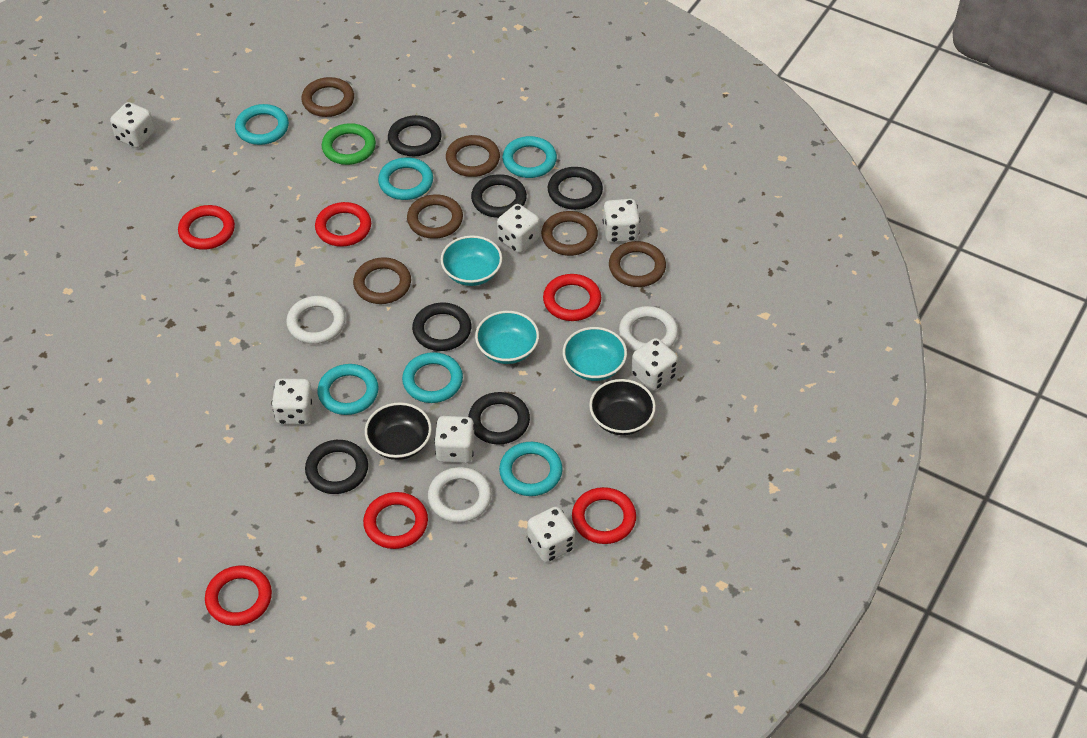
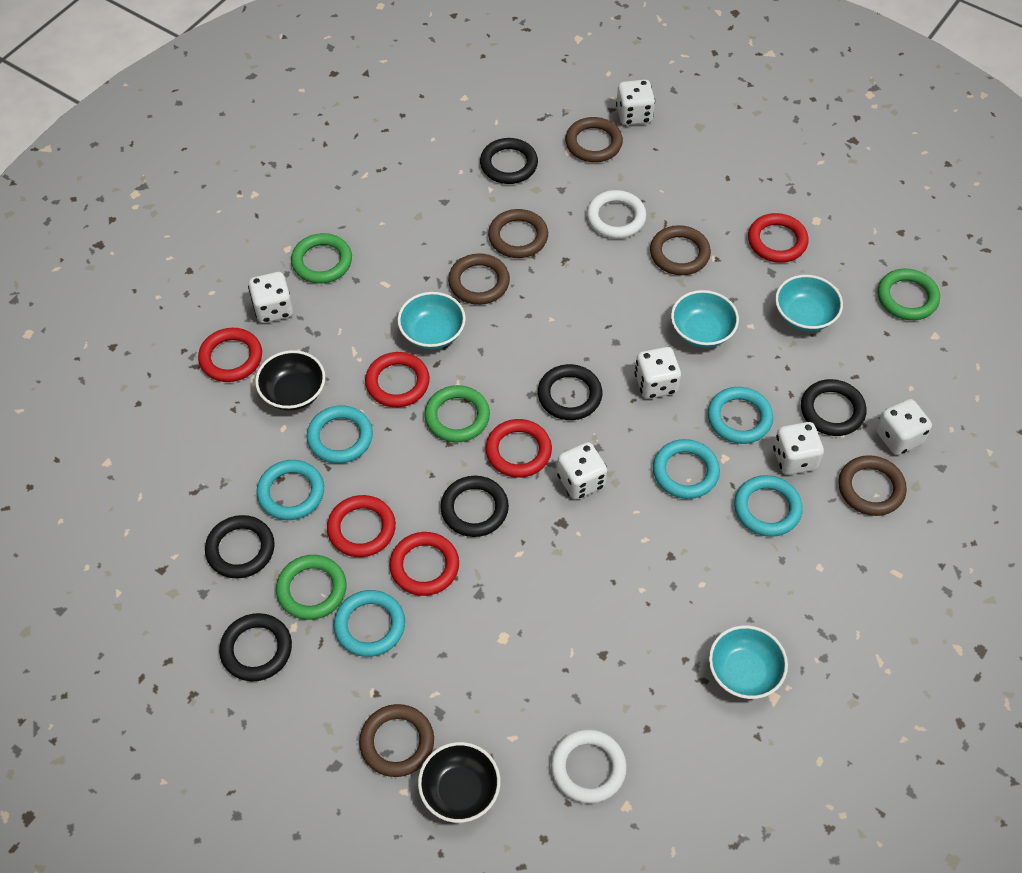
green ring: [322,123,376,165] = 1 -> [276,555,347,620] [291,233,352,284] [424,385,490,442] [877,269,940,320] = 4
turquoise bowl: [441,235,502,286] [475,311,539,364] [563,327,627,381] = 3 -> [397,292,466,349] [671,290,739,348] [709,625,788,699] [775,275,843,332] = 4
white dice: [110,102,155,148] [271,379,314,425] [434,416,475,463] [497,204,540,253] [527,506,575,562] [603,199,640,243] [631,338,678,391] = 7 -> [248,272,293,323] [557,442,607,500] [616,80,655,125] [634,347,681,399] [773,422,824,475] [876,399,932,455] = 6
white ring: [286,296,345,344] [428,467,492,523] [619,306,678,352] = 3 -> [551,729,627,804] [587,190,646,239] = 2

